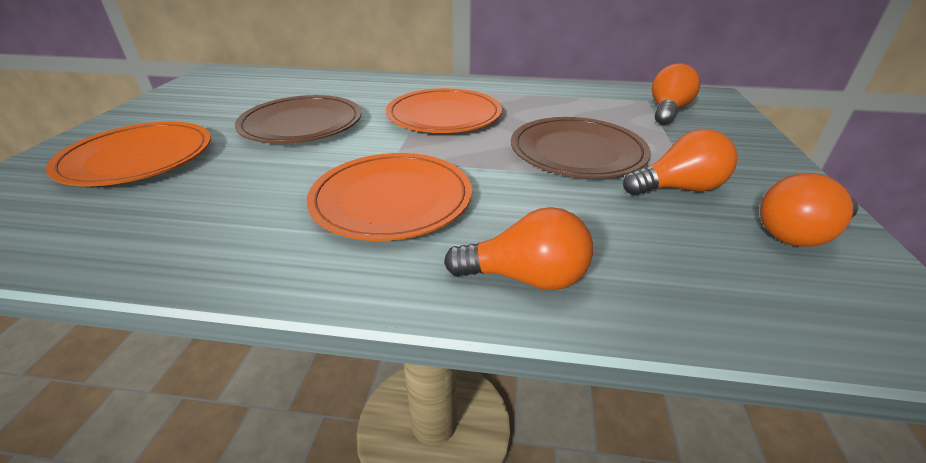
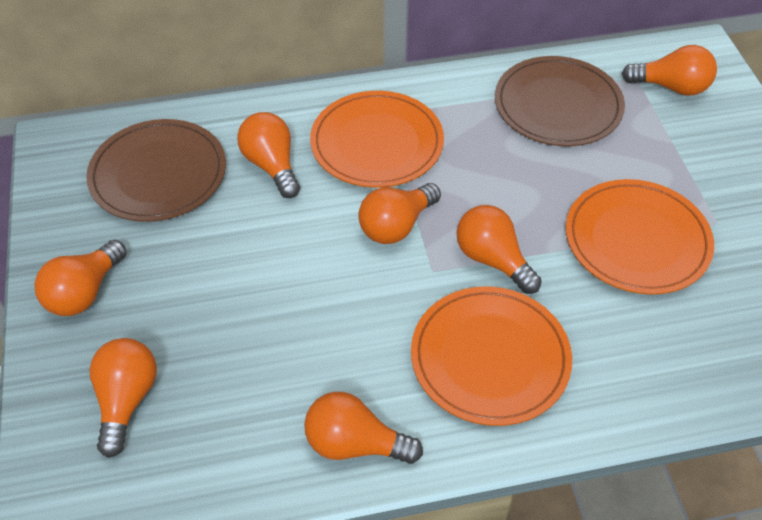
orange light bulb: [444,207,593,290] [623,129,737,195] [652,63,700,125] [760,173,859,247] = 4 -> [34,240,127,316] [90,338,157,458] [237,112,300,198] [304,392,423,464] [358,183,441,244] [456,205,542,294] [622,45,717,96] = 7

